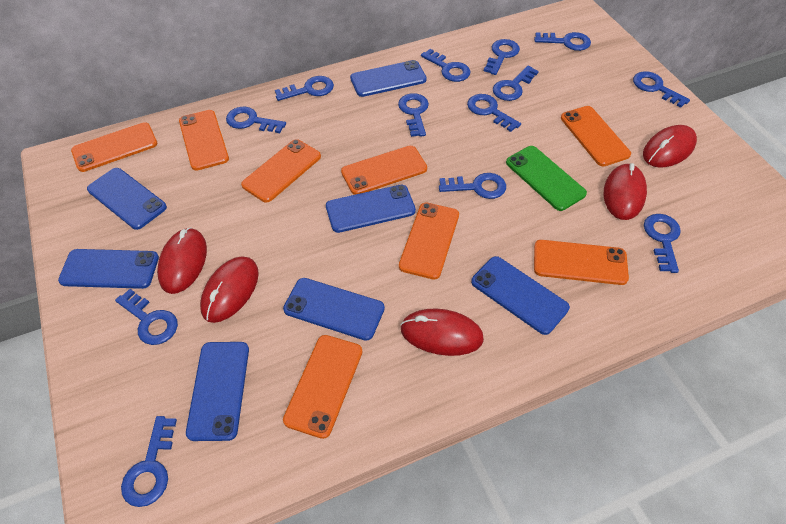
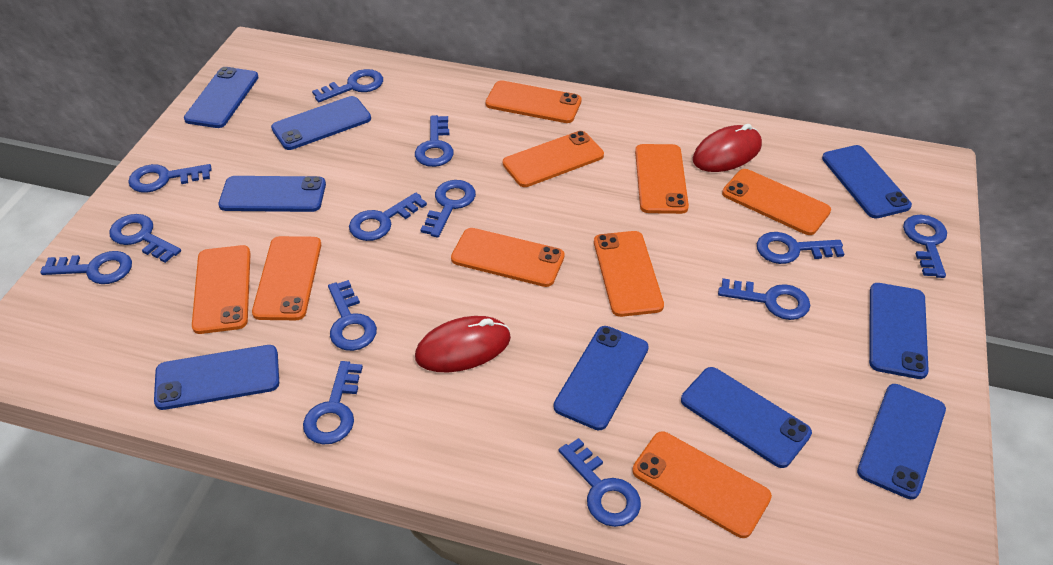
blue phone: [58,249,159,289] [87,168,167,230] [186,342,249,441] [283,278,385,341] [326,185,416,233] [350,60,427,97] [471,256,570,335] = 7 -> [154,345,279,410] [184,67,259,128] [218,176,326,212] [271,96,371,150] [554,326,649,430] [681,367,812,468] [822,145,912,219] [857,384,946,499] [869,283,929,379] = 9
green phone: [506,146,587,211] = 1 -> none = 0
orange phone: [71,122,158,172] [179,110,229,171] [241,139,321,202] [283,335,362,439] [341,146,427,195] [399,202,459,280] [534,240,629,285] [561,106,631,166] = 8 -> [192,245,251,334] [252,236,321,320] [451,228,565,287] [485,80,582,123] [503,131,604,187] [594,231,664,317] [632,432,772,538] [635,144,689,214] [722,169,831,235] = 9
red mouse: [157,227,207,294] [200,257,259,323] [400,308,484,356] [604,163,647,220] [643,125,697,167] = 5 -> [415,316,511,372] [693,124,762,172] = 2

